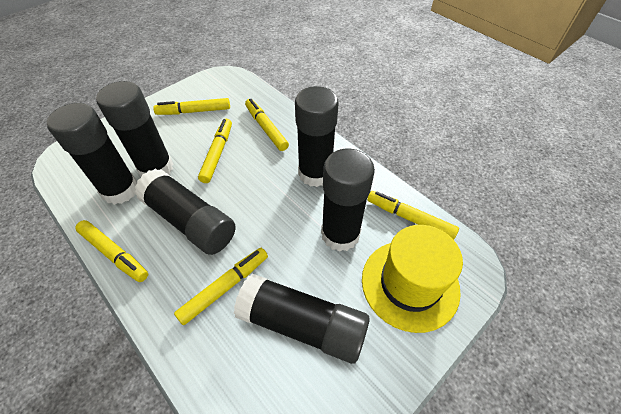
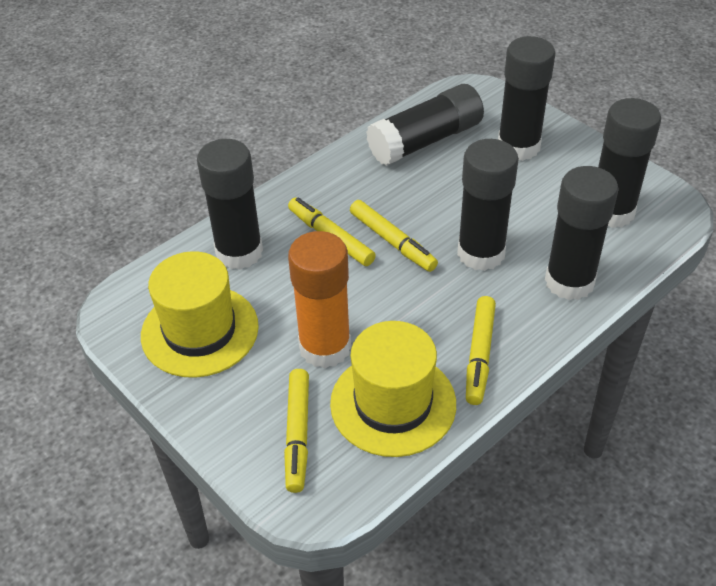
orange glue stick: none = 0 -> [288,231,351,368] = 1
yellow hat: [362,225,463,333] = 1 -> [141,251,259,378] [330,321,456,457] = 2
yellow marker: [75,220,148,282] [153,98,230,115] [174,248,268,325] [198,119,232,183] [245,99,289,151] [367,191,459,240] = 6 -> [284,369,309,493] [288,197,376,266] [350,200,438,272] [466,296,496,405] = 4

